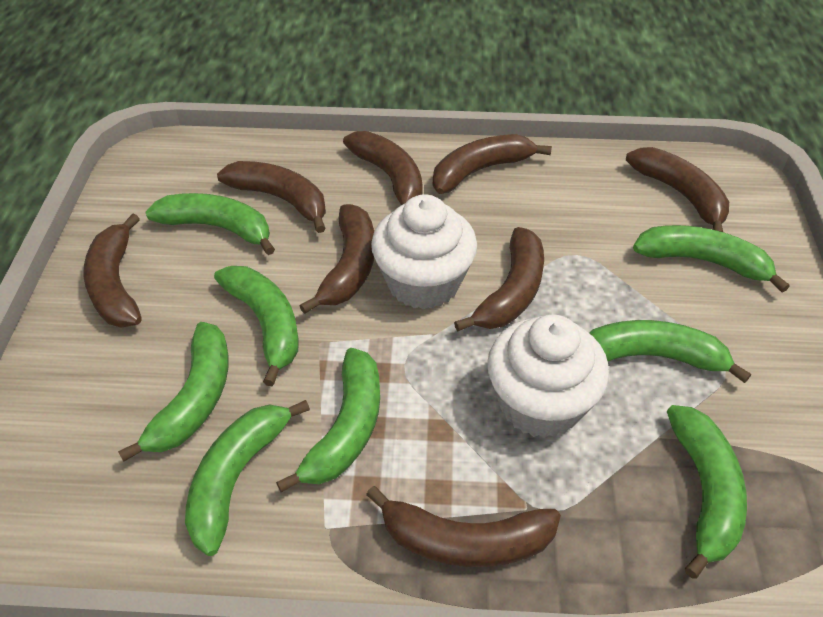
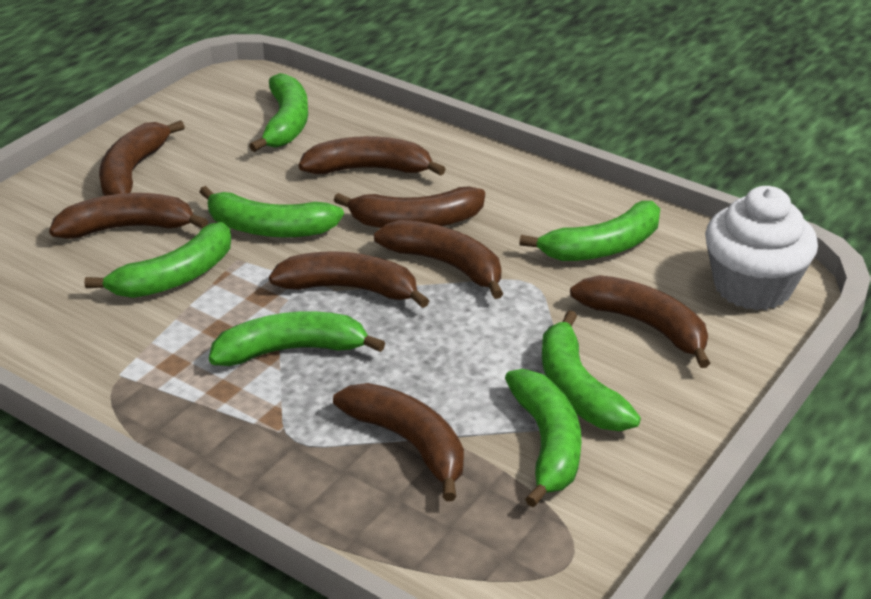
green banana: [118,322,229,462] [145,193,275,255] [185,400,310,556] [214,266,299,386] [276,348,380,493] [589,320,751,383] [633,225,790,293] [667,405,747,579] = 8 -> [84,222,231,298] [200,186,344,238] [209,311,385,366] [249,73,308,152] [505,369,581,507] [519,201,660,261] [542,310,641,431] = 7
white cupcake: [371,194,477,309] [487,314,609,438] = 2 -> [705,186,818,310] = 1

